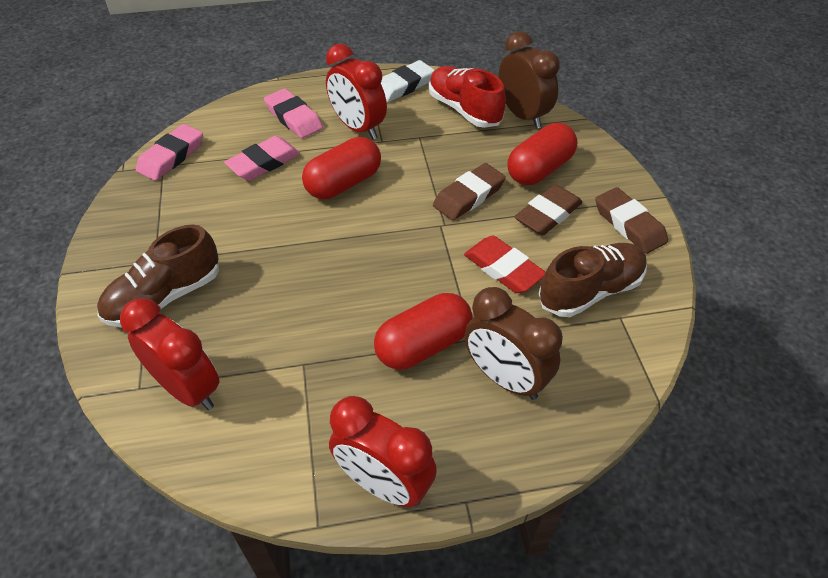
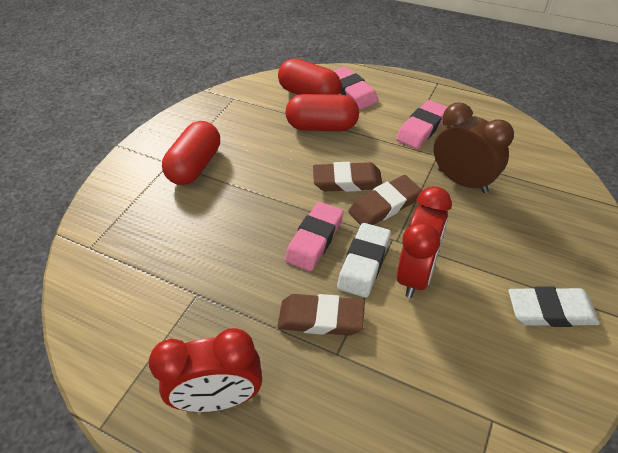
brown clock: [465,287,563,400] [499,31,560,129] = 2 -> [434,103,514,193] = 1
brown shoe: [97,224,219,327] [539,243,647,317] = 2 -> none = 0
red clock: [120,298,219,410] [326,44,387,140] [329,396,437,507] = 3 -> [149,328,262,412] [397,186,452,298] = 2
red eraser: [464,236,546,293] = 1 -> none = 0
red shoe: [429,66,506,128] = 1 -> none = 0
white eraser: [381,60,435,103] = 1 -> [337,223,391,298] [509,287,600,327] = 2

